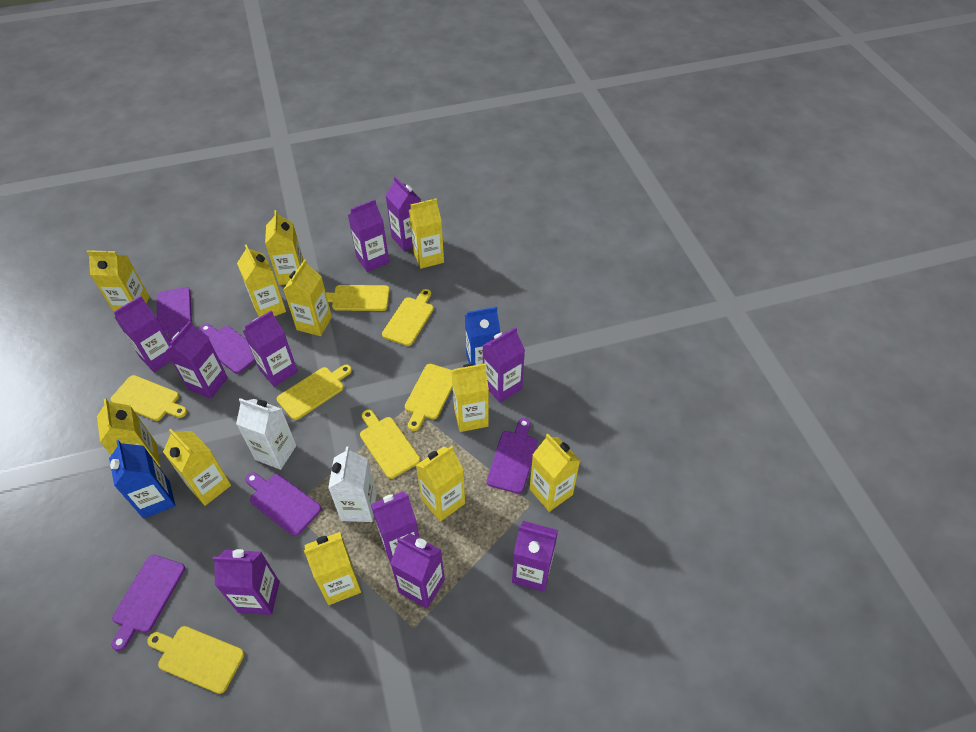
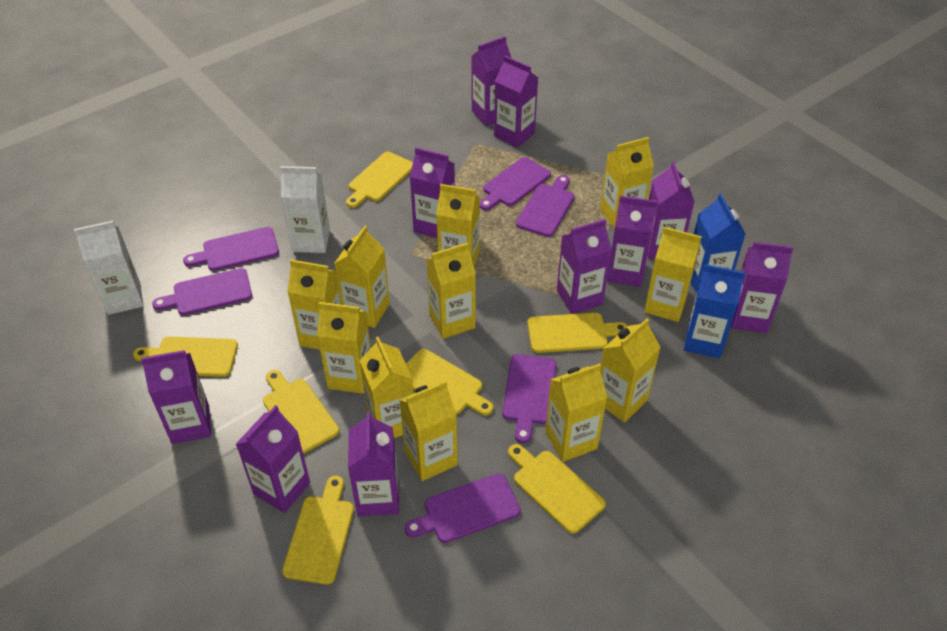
purple cutting board: [111,555,185,651] [157,287,192,342] [200,324,255,374] [245,472,321,536] [487,418,537,494] = 5 -> [152,268,252,315] [183,227,279,271] [405,473,521,543] [480,157,551,210] [502,354,556,443] [516,175,575,237] = 6

